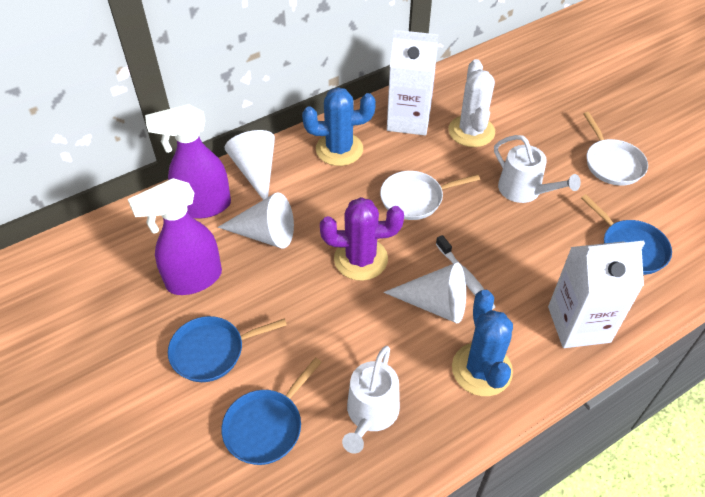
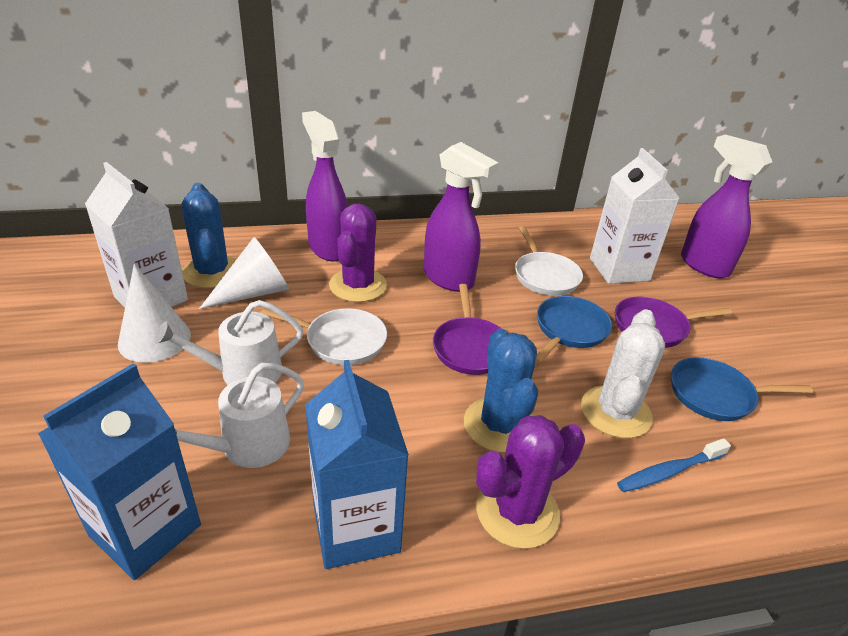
blue carton: none = 0 -> [38,363,201,580] [305,360,409,569] = 2
blue pan: [168,316,287,382] [221,357,322,465] [581,194,672,275] = 3 -> [535,296,612,364] [671,357,813,421] = 2
blue toothbrush: none = 0 -> [617,438,731,492] = 1
purple cactus: [320,197,404,281] = 1 -> [329,204,387,302] [476,415,585,549] = 2
purple pan: none = 0 -> [433,284,502,375] [615,297,732,348] = 2
purple spray bottle: [128,178,222,295] [145,104,231,219] = 2 -> [302,111,348,262] [424,142,499,292] [681,134,773,278] = 3
white cone: [218,192,294,248] [224,130,275,200] [383,263,466,323] = 3 -> [118,264,191,363] [199,237,289,309] = 2
white toothbrush: [436,235,495,309] = 1 -> none = 0

